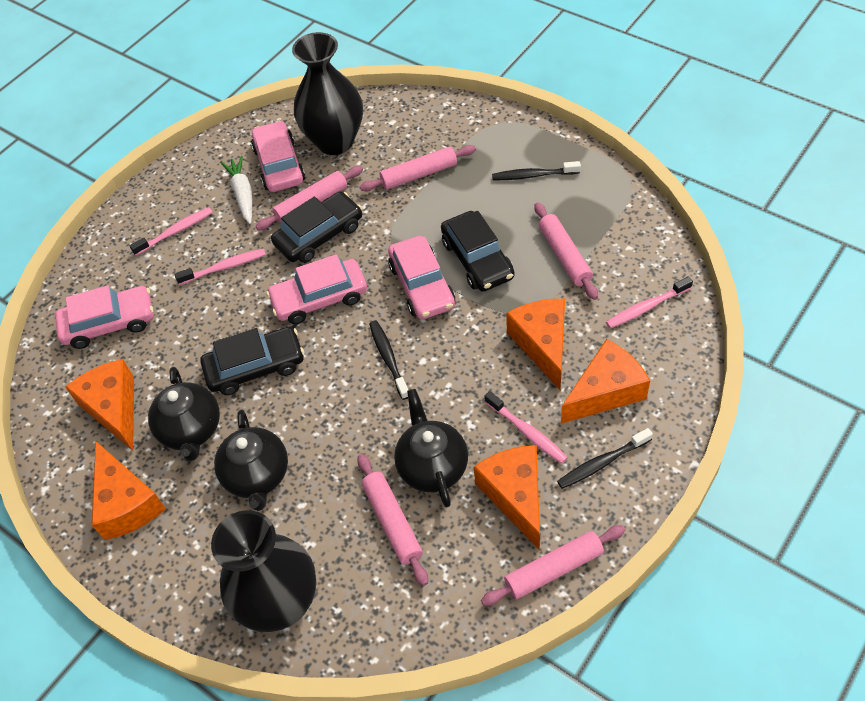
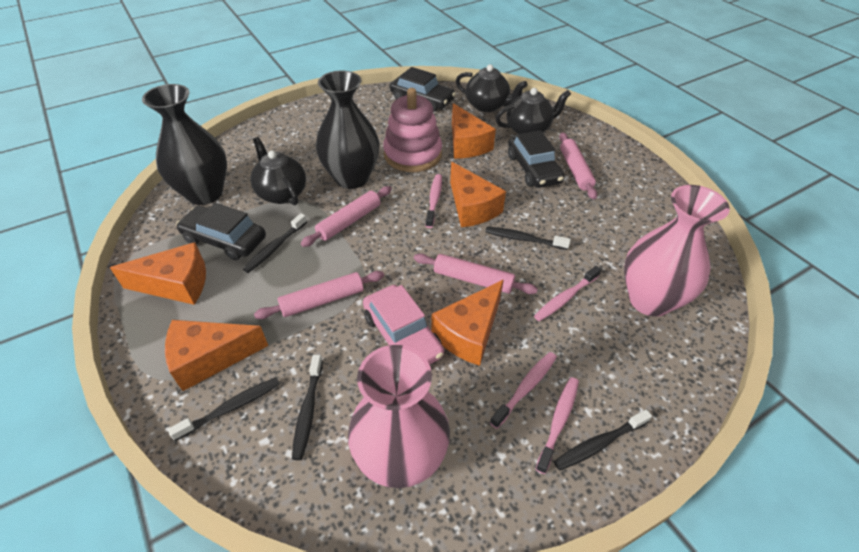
black toothbrush: [369,320,408,400] [492,161,581,180] [557,428,653,489] = 3 -> [168,378,280,441] [243,213,307,273] [292,355,323,460] [485,227,571,250] [554,409,652,471] = 5
pink car: [55,285,154,349] [251,121,305,192] [266,254,367,324] [388,236,455,319] = 4 -> [363,285,444,365] = 1
pink rolling pin: [256,166,363,230] [357,454,428,586] [360,145,476,191] [481,525,625,606] [535,202,598,300] = 5 -> [254,271,384,319] [301,186,392,247] [414,253,538,294] [559,132,597,199] = 4
pink stacking toy: none = 0 -> [383,88,442,172] = 1
pink vase: none = 0 -> [348,345,450,488] [624,185,730,317] = 2
white carrot: [221,156,252,224] = 1 -> none = 0

